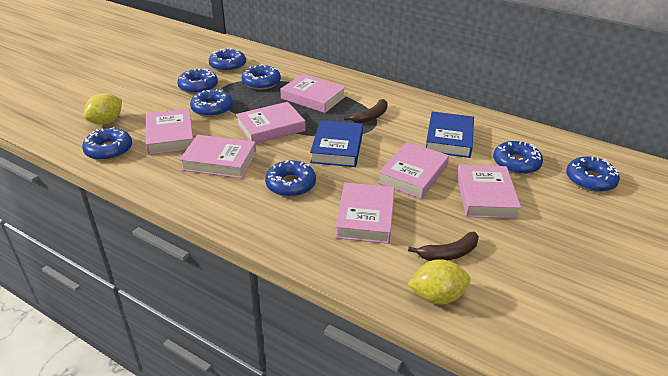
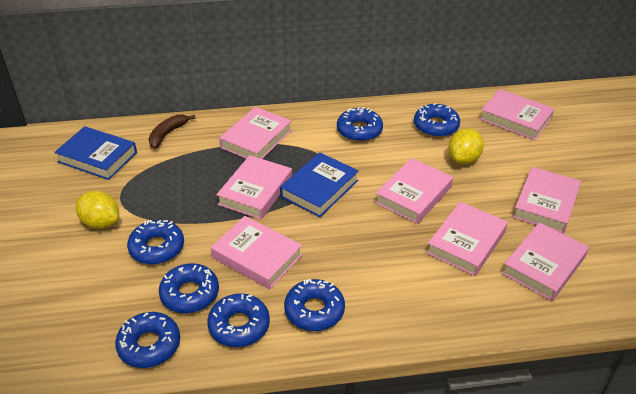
blue donut: [82,127,132,161] [177,68,218,94] [190,89,233,117] [209,48,246,72] [242,65,281,90] [265,160,316,197] [493,141,543,174] [566,157,620,192] = 8 -> [115,312,180,368] [127,220,184,265] [159,263,219,313] [207,293,270,347] [284,279,345,331] [337,107,383,142] [414,103,460,137] = 7
brown banana: [344,99,388,123] [408,232,479,261] = 2 -> [149,114,196,149] = 1
pink book: [146,109,193,155] [179,135,256,178] [236,102,306,144] [280,74,346,113] [335,182,395,244] [378,142,449,199] [457,165,521,219] = 7 -> [211,216,302,289] [216,155,292,220] [219,107,292,159] [375,158,453,224] [427,202,508,276] [480,89,555,140] [502,222,589,301] [513,167,581,234] = 8

